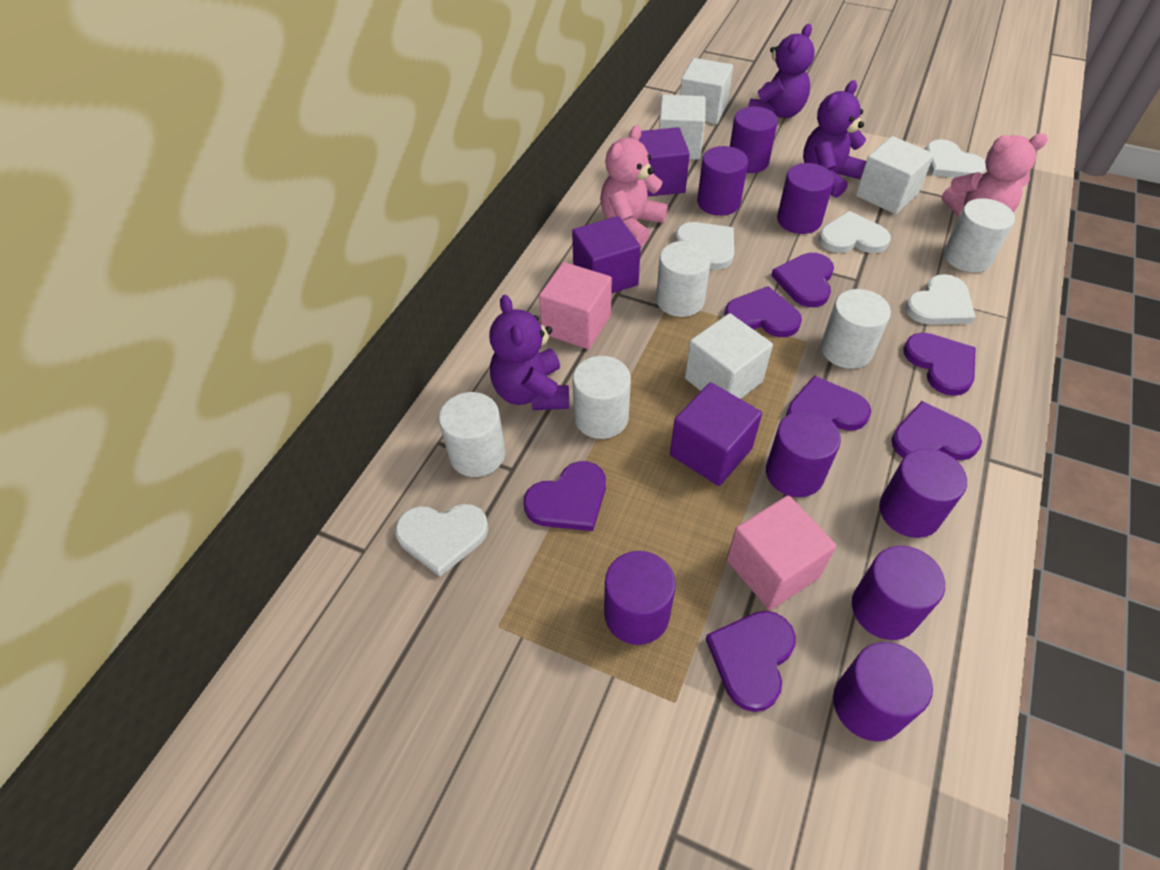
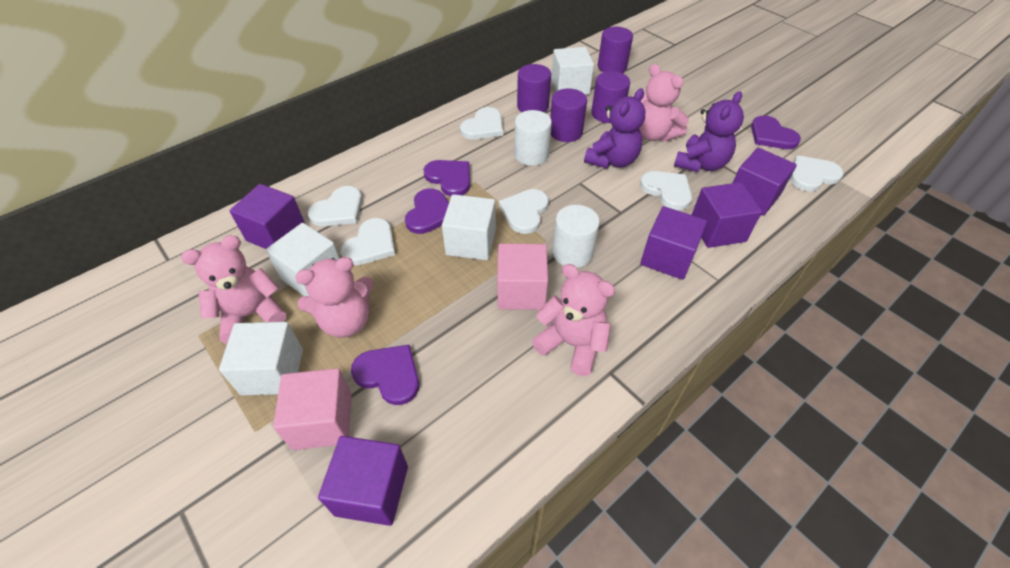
pink teddy bear: [600,125,668,246] [942,133,1048,217] = 2 -> [181,235,286,344] [295,257,374,338] [532,264,615,376] [639,64,689,142] = 4
purple cube: [572,216,641,294] [638,127,690,197] [670,382,762,486] = 3 -> [229,184,305,249] [318,436,408,526] [640,206,707,280] [692,182,762,248] [733,148,797,216] = 5
purple cylinder: [604,551,676,645] [697,146,748,216] [730,107,778,173] [766,410,841,497] [777,163,834,234] [833,642,933,741] [852,546,945,640] [879,448,967,538] = 8 -> [517,64,551,113] [550,89,587,142] [591,71,630,123] [598,27,633,73] = 4
purple heart: [524,461,606,531] [706,611,796,712] [724,286,802,337] [771,253,834,307] [786,376,871,431] [891,401,982,460] [903,333,976,396] = 7 -> [351,345,419,405] [405,188,449,234] [423,160,470,196] [751,116,801,149] = 4
purple teddy bear: [489,295,569,410] [748,24,815,118] [803,80,866,198] = 3 -> [584,88,646,169] [674,91,744,172] = 2
white cylinder: [439,392,505,477] [573,356,631,439] [656,241,711,317] [821,289,891,369] [944,198,1015,272] = 5 -> [514,110,552,166] [552,205,600,268] = 2
white heart: [395,504,489,577] [675,222,734,270] [819,211,891,253] [905,274,976,325] [925,139,986,178] = 5 -> [308,186,362,226] [340,218,395,266] [460,107,503,140] [499,189,549,234] [640,171,692,210] [790,155,844,192] = 6

